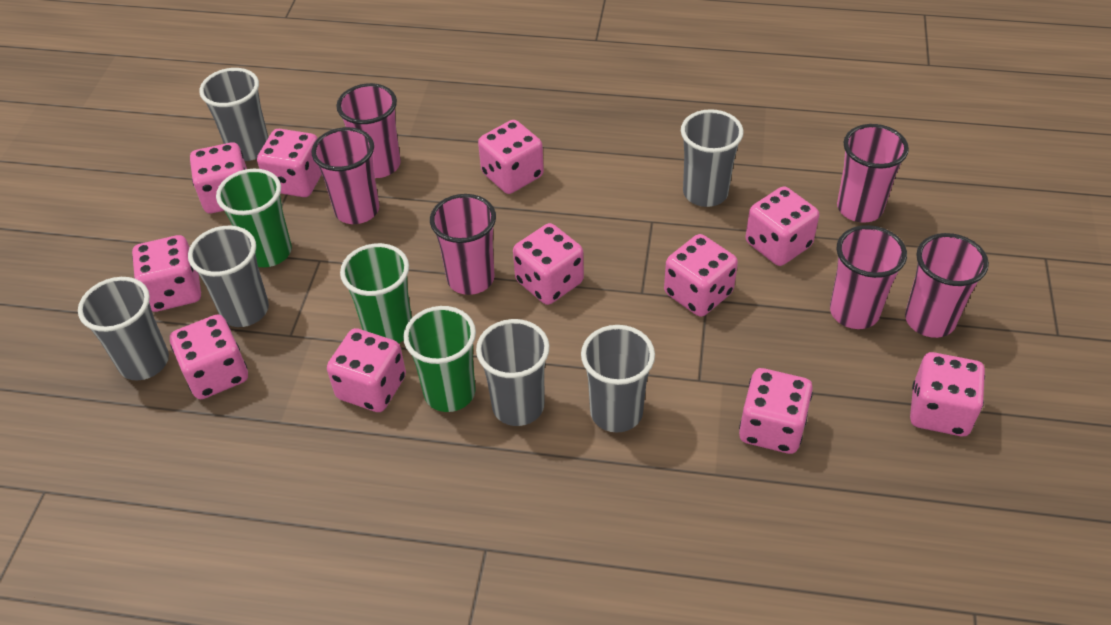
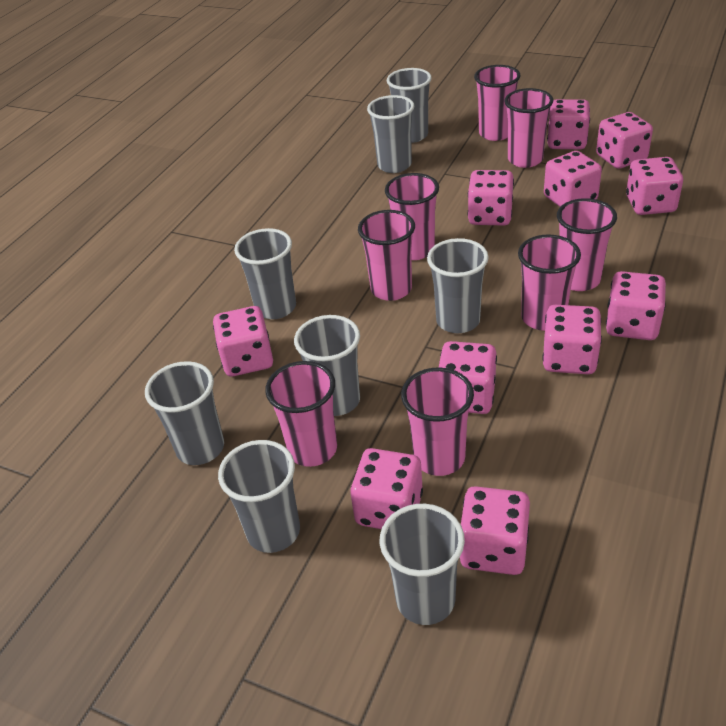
green cup: [216,169,292,267] [340,243,412,343] [403,306,476,412] = 3 -> none = 0
grey cup: [78,277,169,380] [188,226,269,327] [199,68,269,161] [476,319,550,426] [581,325,655,433] [681,109,744,207] = 6 -> [145,361,224,465] [218,440,300,553] [234,228,296,319] [294,315,360,416] [367,95,414,173] [380,504,465,625] [387,68,432,143] [427,238,489,333] = 8
pink cup: [311,127,379,224] [336,83,401,178] [430,194,496,295] [830,225,907,329] [837,124,909,223] [905,233,989,338] = 6 -> [265,361,337,467] [358,210,415,301] [385,173,439,260] [401,367,474,476] [474,65,521,141] [504,88,553,168] [518,234,581,331] [557,198,617,291] = 8

